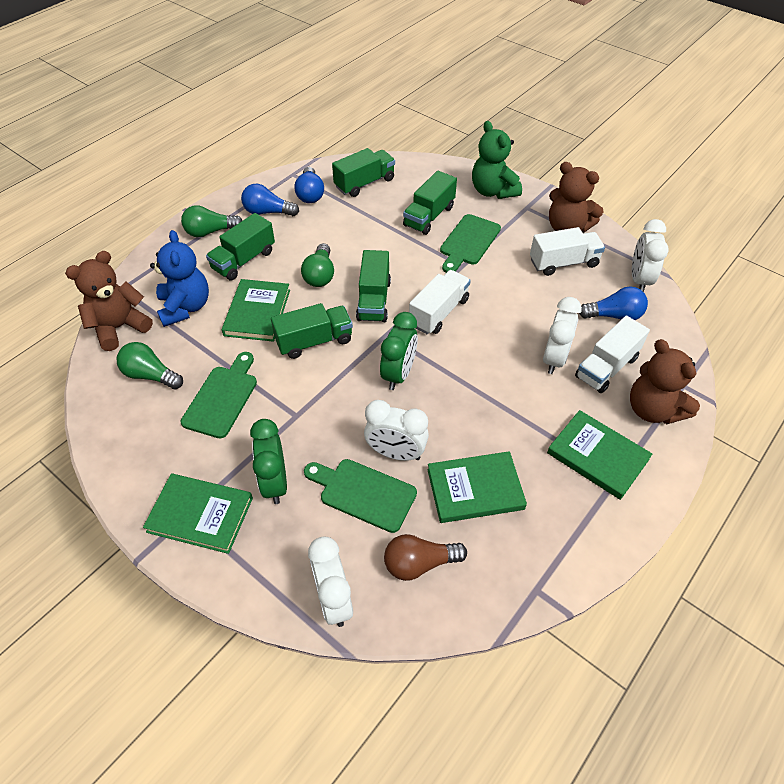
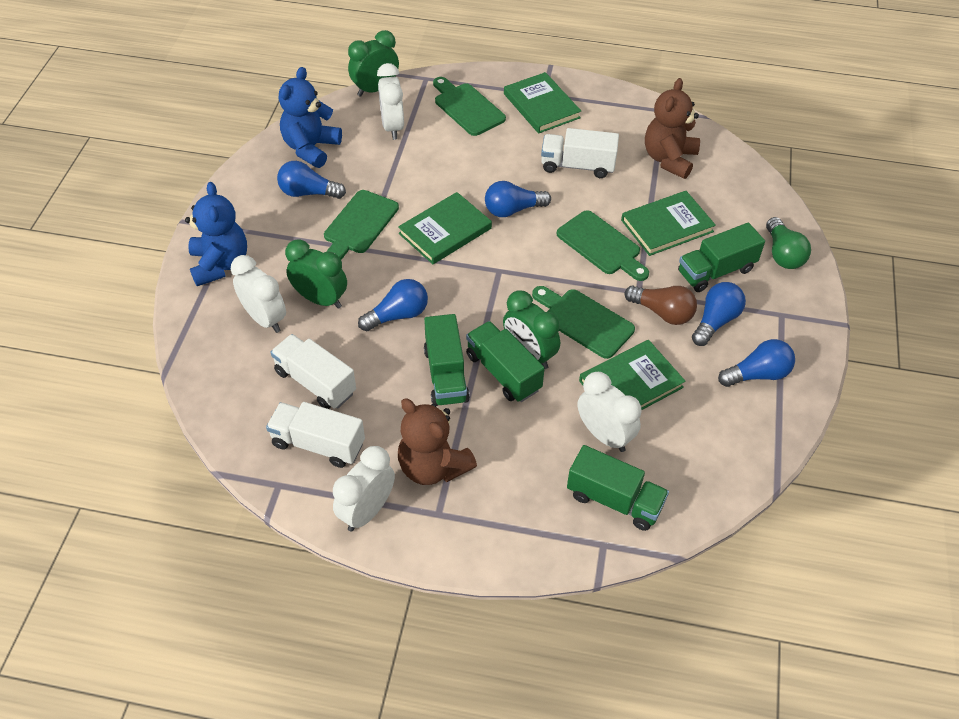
blue light bulb: [241,184,299,216] [295,167,324,203] [579,286,648,320] = 3 -> [277,161,346,199] [358,279,428,331] [485,181,551,217] [692,282,746,346] [718,339,795,387] = 5
blue teddy bear: [150,230,209,327] = 1 -> [185,182,247,286] [279,67,342,168] = 2
brown teddy bear: [65,251,153,351] [549,162,604,233] [630,339,700,424] = 3 -> [398,398,477,485] [645,78,700,179] = 2
green clock: [250,419,287,504] [380,312,418,390] = 2 -> [285,239,347,309] [348,30,399,97] [503,290,560,369] = 3
green cutting board: [181,352,257,439] [304,459,417,533] [440,214,501,273] = 3 -> [324,190,399,260] [433,77,506,136] [532,286,635,359] [557,210,649,281] = 4
green light bulb: [117,342,183,389] [181,205,242,237] [301,243,334,287] = 3 -> [766,217,811,269] = 1
green teddy bear: [472,121,522,199] = 1 -> none = 0
green truck: [206,213,275,280] [271,303,353,359] [332,148,395,197] [356,250,391,322] [403,171,457,235] = 5 -> [424,314,470,406] [466,321,545,402] [567,445,669,531] [678,223,765,292] = 4

